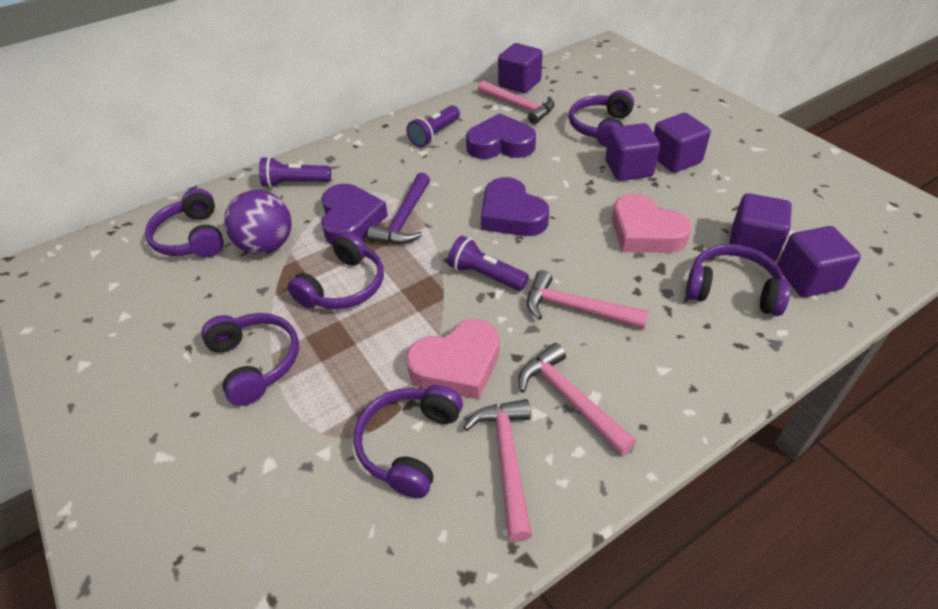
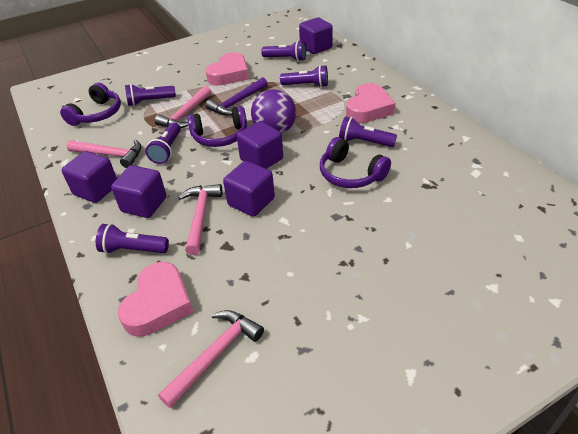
pink heart: [406,319,499,400] [612,193,691,253] = 2 -> [118,262,193,337] [206,52,249,86] [346,83,395,123] = 3
purple flashlight: [259,156,331,188] [407,105,460,147] [448,236,529,291] = 3 -> [96,224,169,254] [125,84,176,106] [146,122,181,164] [261,40,306,61] [280,65,328,87] [339,116,397,147] = 6
purple headphones: [145,188,224,258] [201,313,299,406] [287,232,384,309] [354,385,463,498] [569,90,634,147] [686,244,791,316] = 6 -> [60,83,121,126] [187,106,247,147] [320,137,391,188] = 3
purple heart: [321,184,388,245] [466,113,536,159] [481,177,549,236] = 3 -> none = 0

